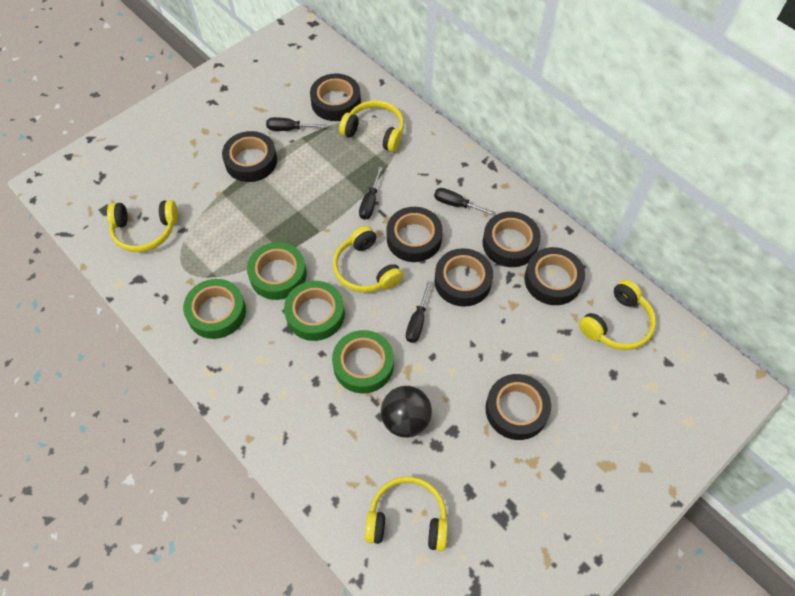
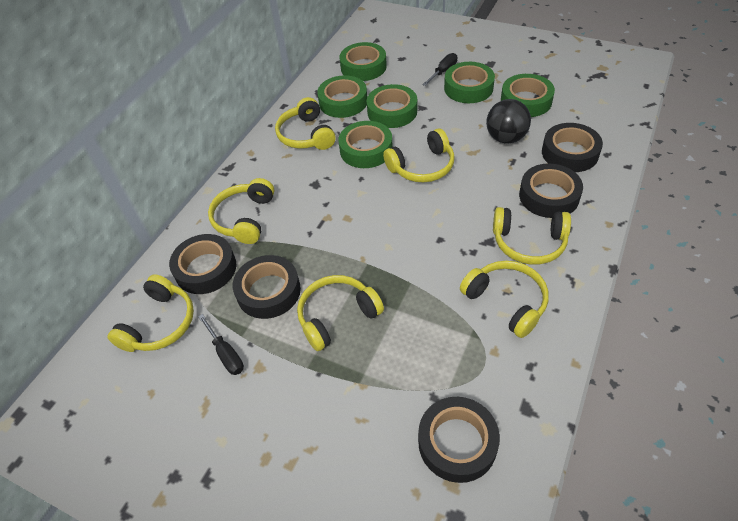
black screwdriver: [266,117,328,131] [359,167,383,220] [406,281,432,343] [434,188,496,216] = 4 -> [198,314,244,375] [422,53,458,86] = 2
black tape: [222,131,277,182] [310,73,361,121] [386,207,443,262] [435,248,493,307] [483,211,541,267] [485,374,551,440] [524,247,585,305] = 7 -> [169,234,236,294] [233,255,301,319] [418,397,500,483] [519,164,583,218] [542,123,603,172] = 5
green tape: [183,279,246,339] [247,242,307,300] [284,281,345,341] [332,330,394,393] = 4 -> [317,75,367,118] [338,121,393,168] [339,42,387,81] [367,84,417,128] [444,62,495,103] [501,74,555,117] = 6
yellow headphones: [107,200,178,252] [333,226,403,293] [339,100,404,152] [365,477,448,551] [579,280,656,350] = 5 -> [107,274,194,352] [208,178,274,244] [275,97,336,150] [297,275,384,351] [383,129,455,182] [460,261,549,338] [493,207,571,265] = 7

